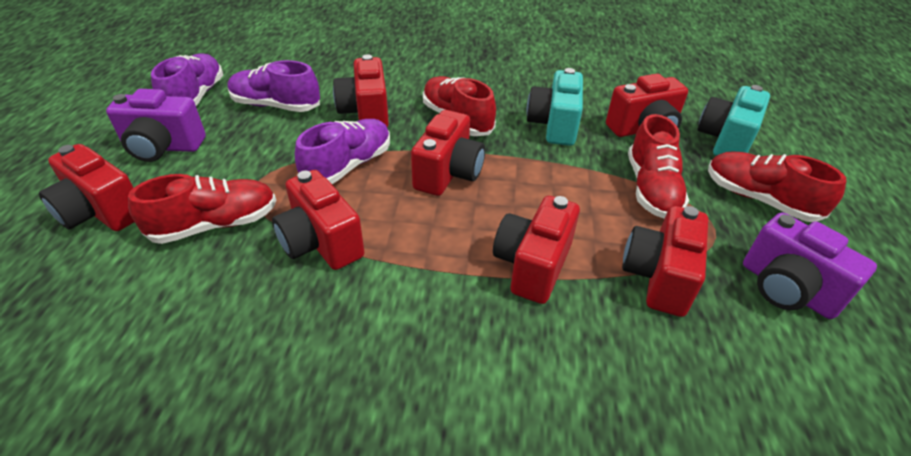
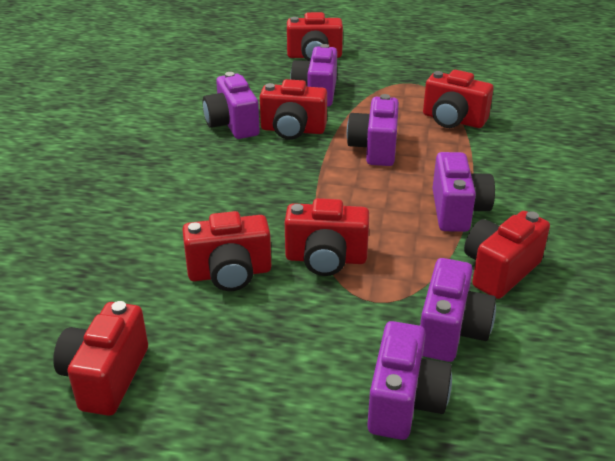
purple camera: [106,89,206,162] [743,212,877,319] = 2 -> [203,72,260,139] [291,44,337,107] [347,94,399,166] [367,321,452,440] [420,258,496,362] [433,152,495,232] = 6
purple shoe: [151,53,223,106] [228,60,320,112] [295,119,390,184] = 3 -> none = 0
red shoe: [128,174,276,244] [423,76,496,136] [628,114,689,219] [708,152,846,222] = 4 -> none = 0
turquoise camera: [526,68,583,146] [698,85,770,156] = 2 -> none = 0

